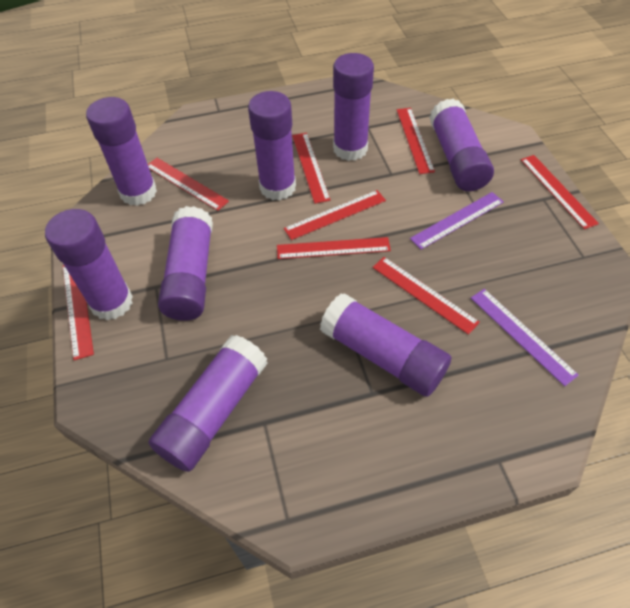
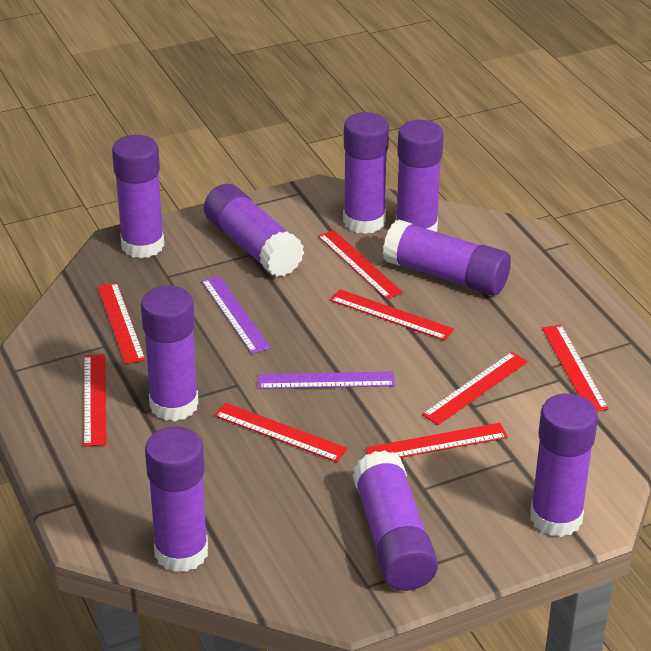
purple glue stick: [45,209,133,320] [86,97,157,206] [149,335,267,472] [158,206,213,321] [248,91,296,201] [320,293,452,397] [333,53,374,161] [429,98,494,191] = 8 -> [112,135,164,258] [141,286,199,421] [145,426,208,572] [204,184,304,277] [343,112,389,234] [352,450,438,591] [383,220,511,296] [396,120,444,232] [530,393,598,537] = 9

